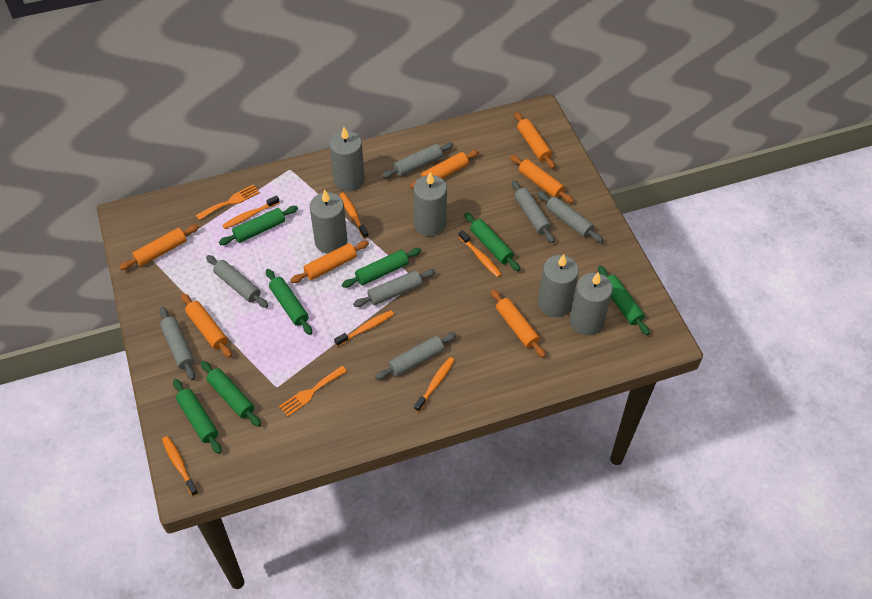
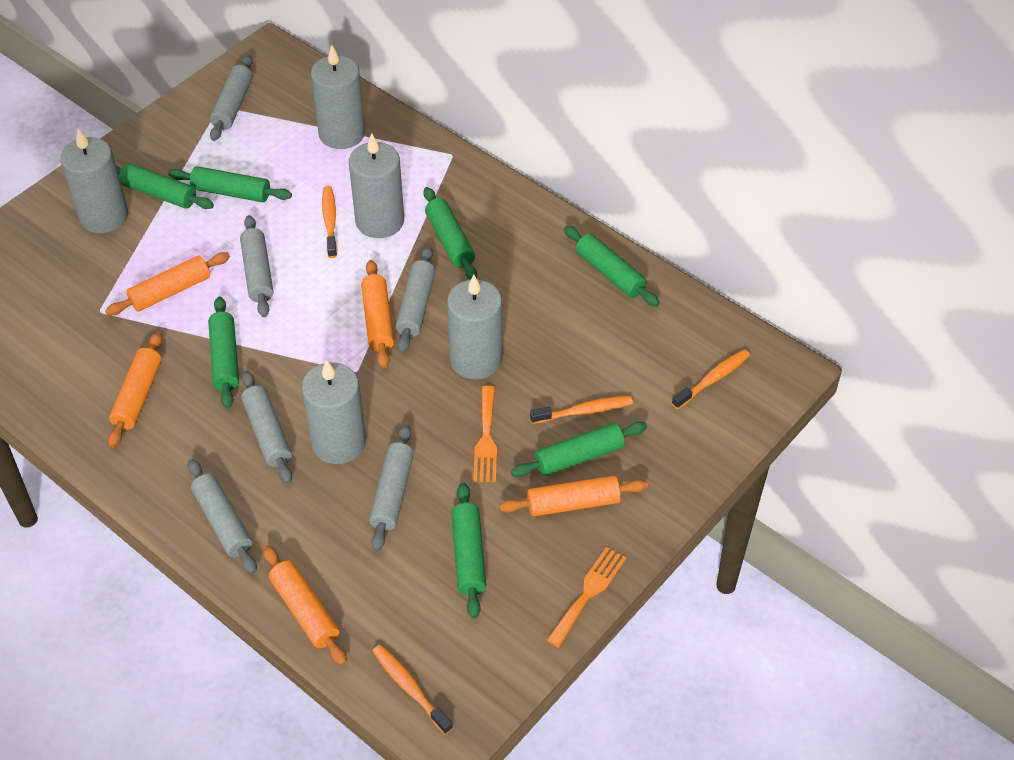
grey rolling pin: [160,307,195,380] [206,255,268,308] [353,269,436,307] [375,333,457,380] [382,142,454,178] [512,180,554,243] [537,192,603,243] = 7 -> [188,459,257,574] [210,55,253,141] [240,215,274,317] [241,371,292,484] [369,424,414,551] [395,246,435,353] = 6
orange rolling pin: [119,224,199,270] [181,293,232,358] [290,241,369,283] [410,150,479,189] [491,289,546,358] [510,155,574,203] [515,112,555,169] = 7 -> [105,252,230,316] [108,332,162,448] [263,545,347,665] [361,260,394,368] [499,476,648,516] = 5
orange toothbrush: [162,436,198,496] [222,195,280,229] [334,310,394,347] [339,193,369,239] [414,357,455,412] [458,230,502,277] = 6 -> [322,186,337,258] [372,645,453,734] [530,396,633,424] [672,349,750,409] = 4

